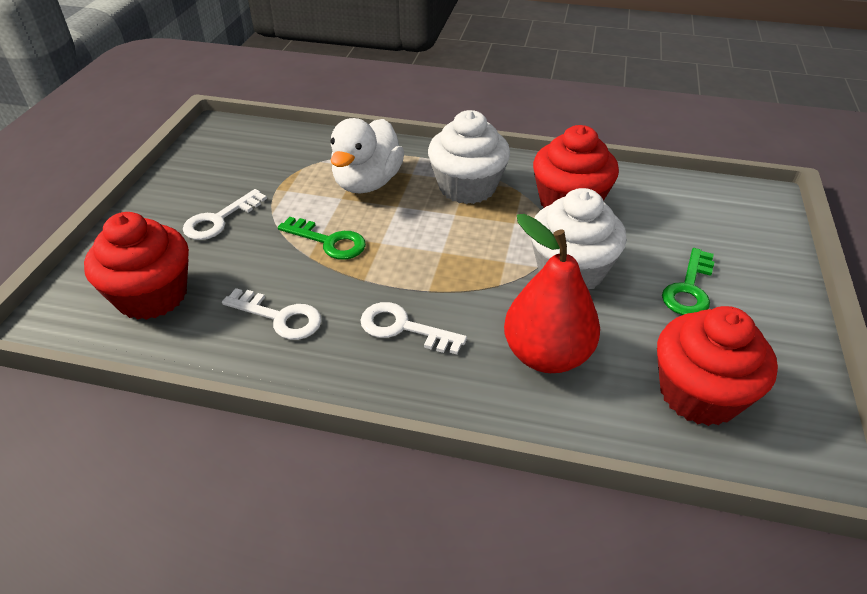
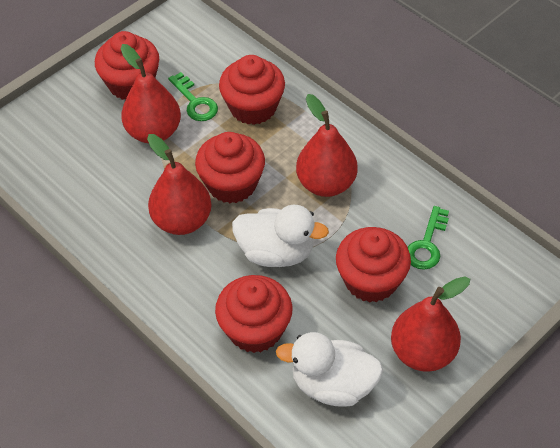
red cupcake: [84,212,189,320] [533,125,619,208] [657,306,778,426] = 3 -> [95,31,159,100] [195,132,265,203] [215,275,293,353] [219,55,285,125] [336,227,411,303] = 5
red pear: [504,214,600,373] = 1 -> [121,44,181,143] [147,134,211,235] [296,94,358,197] [391,276,470,372] = 4
white cupcake: [428,110,510,204] [531,188,627,290] = 2 -> none = 0
white duck: [330,118,404,194] = 1 -> [232,205,329,267] [276,332,383,407] = 2
white key: [183,189,267,240] [222,288,321,340] [361,302,467,354] = 3 -> none = 0

